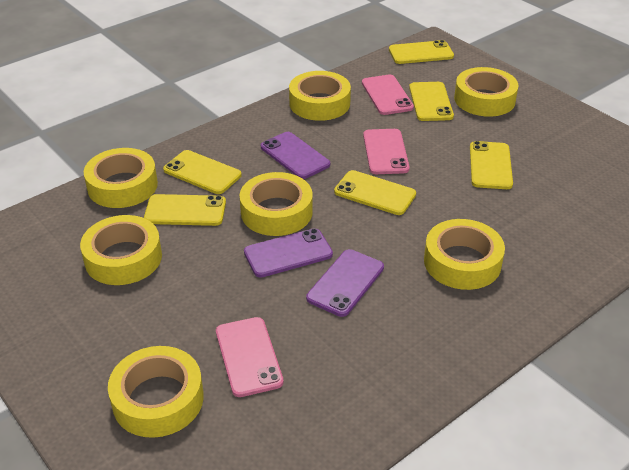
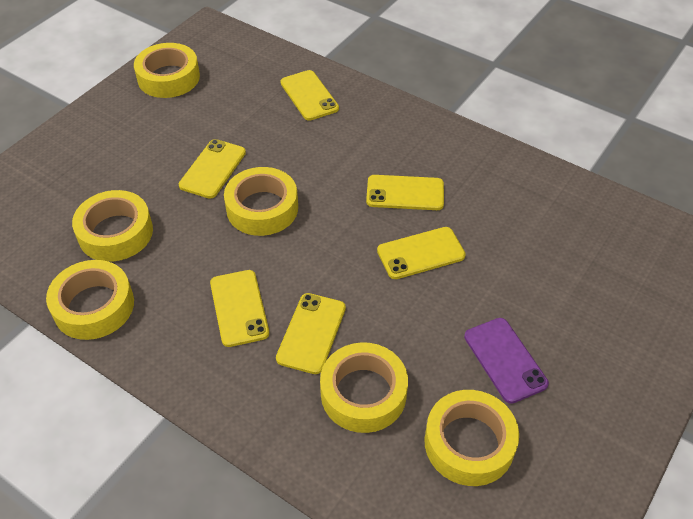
pink phone: [216,317,284,397] [362,75,414,115] [363,129,410,174] = 3 -> none = 0
purple phone: [244,228,333,278] [261,132,330,179] [306,249,384,317] = 3 -> [464,318,549,404] = 1
yellow tape: [80,215,162,285] [84,148,158,208] [108,346,204,438] [240,172,313,236] [289,71,351,121] [424,219,505,290] [454,67,518,117] = 7 -> [46,260,134,340] [72,190,153,262] [134,43,200,98] [224,167,298,236] [320,342,408,433] [424,390,519,486] = 6

